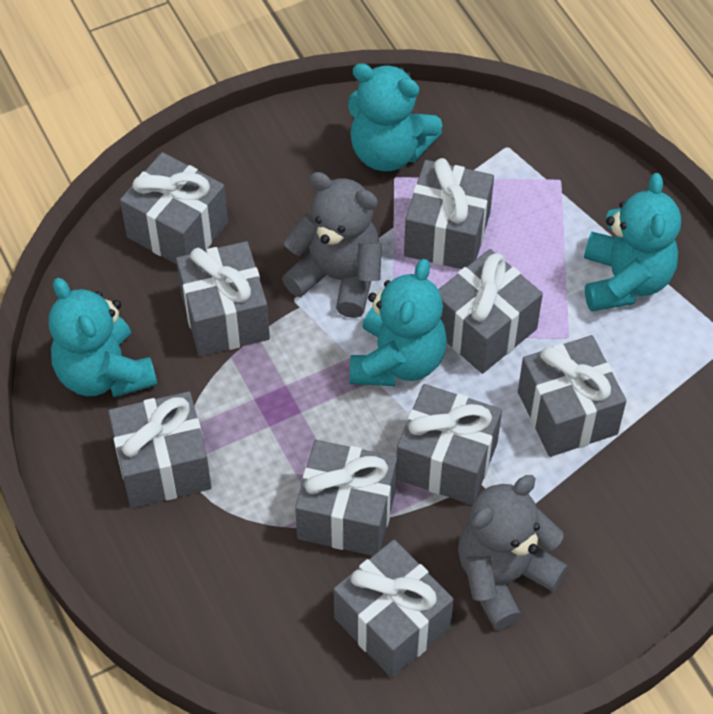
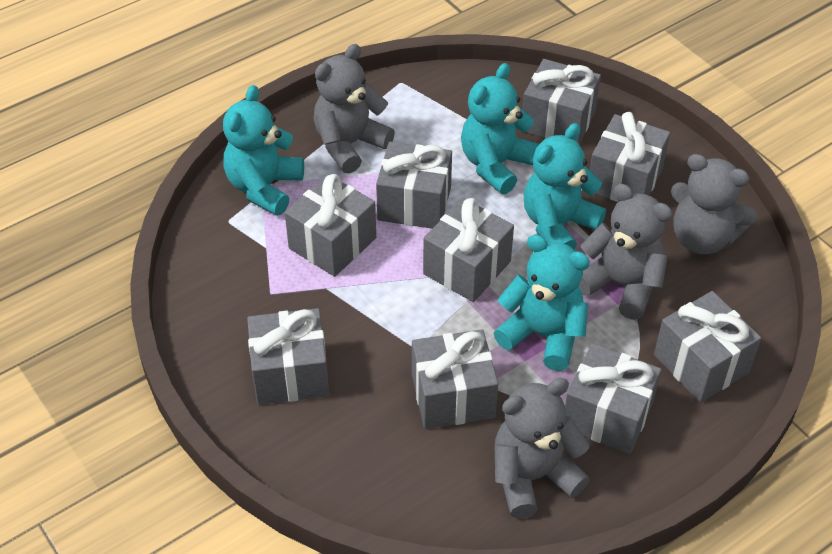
grey teddy bear: [282,172,382,318] [458,475,568,630] = 2 -> [314,44,395,173] [495,378,590,518] [579,184,673,320] [671,154,757,254] = 4

